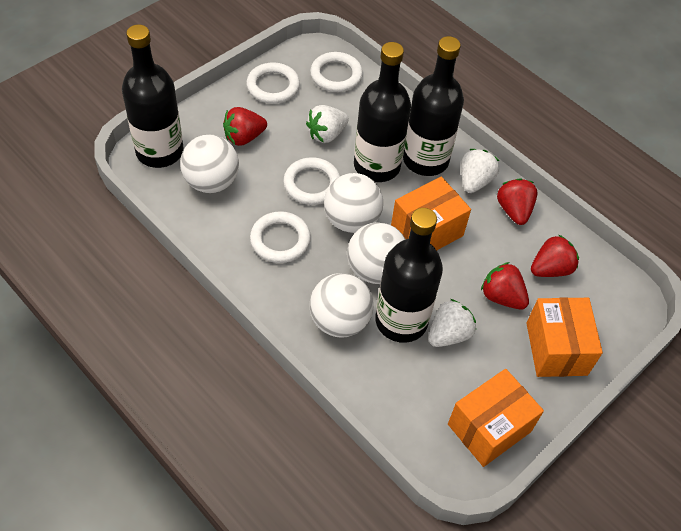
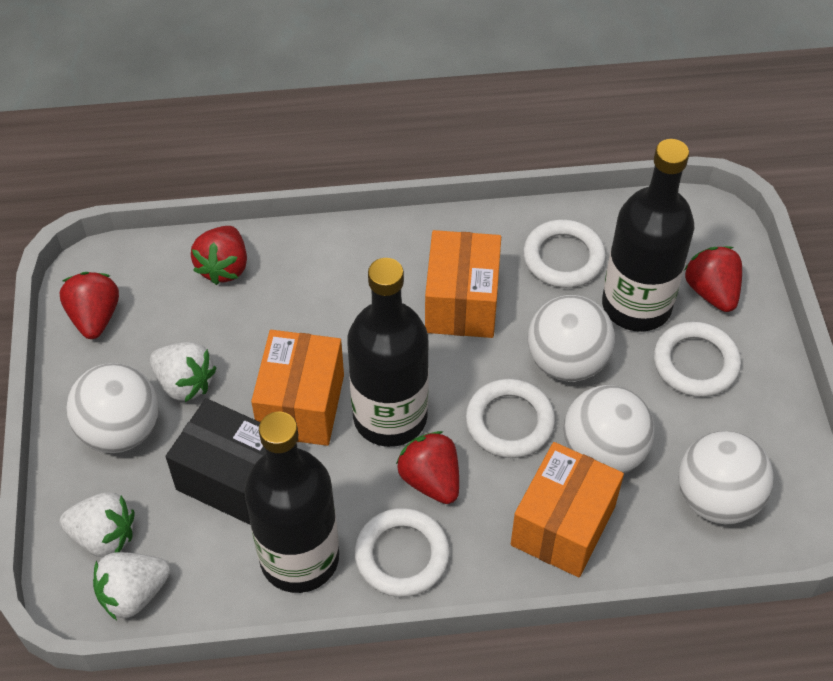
black bottle: [122,25,184,168] [354,42,411,182] [375,208,443,343] [403,36,464,176] = 4 -> [244,412,339,593] [347,258,429,447] [602,139,694,332] = 3
black box: none = 0 -> [166,398,266,525] = 1

